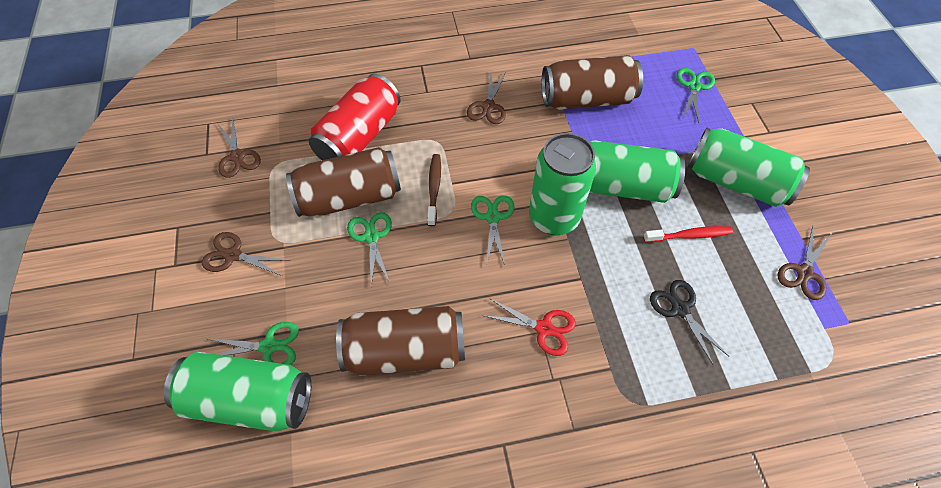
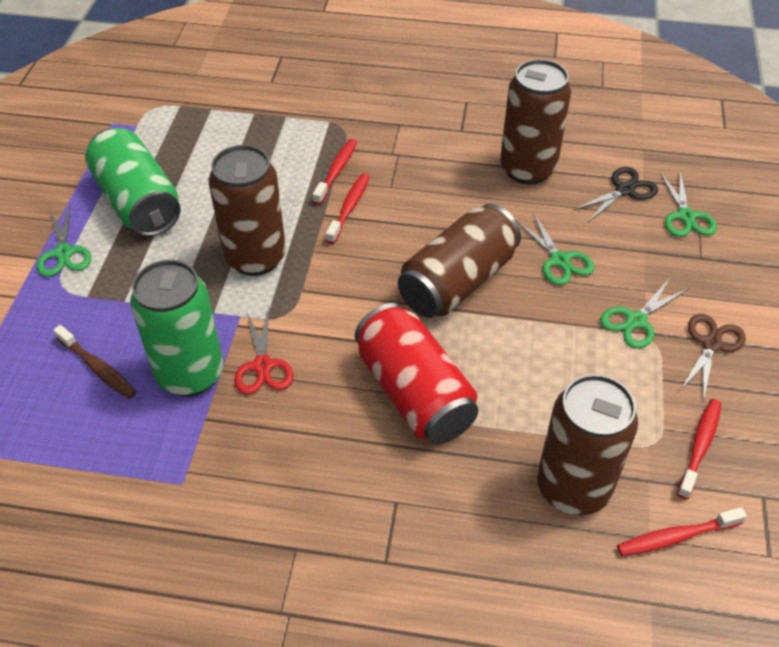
brown can: [286,147,401,217] [336,306,465,376] [542,55,643,110] = 3 -> [209,145,286,276] [398,203,521,318] [500,59,571,185] [537,374,638,515] = 4
brown scissors: [202,232,287,276] [217,117,261,178] [467,72,506,124] [778,226,831,300] = 4 -> [680,314,746,401] = 1
green can: [164,352,311,432] [529,133,597,235] [589,140,686,203] [687,128,810,207] = 4 -> [85,128,181,237] [130,260,223,396] = 2
red toothbrush: [643,226,733,243] = 1 -> [313,139,357,205] [326,173,370,244] [617,507,747,556] [677,399,722,500] = 4

